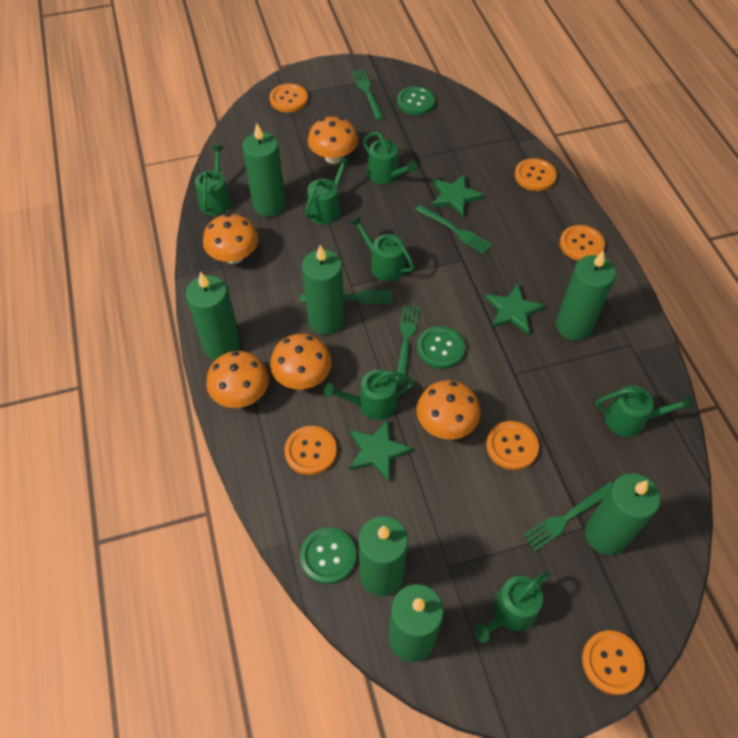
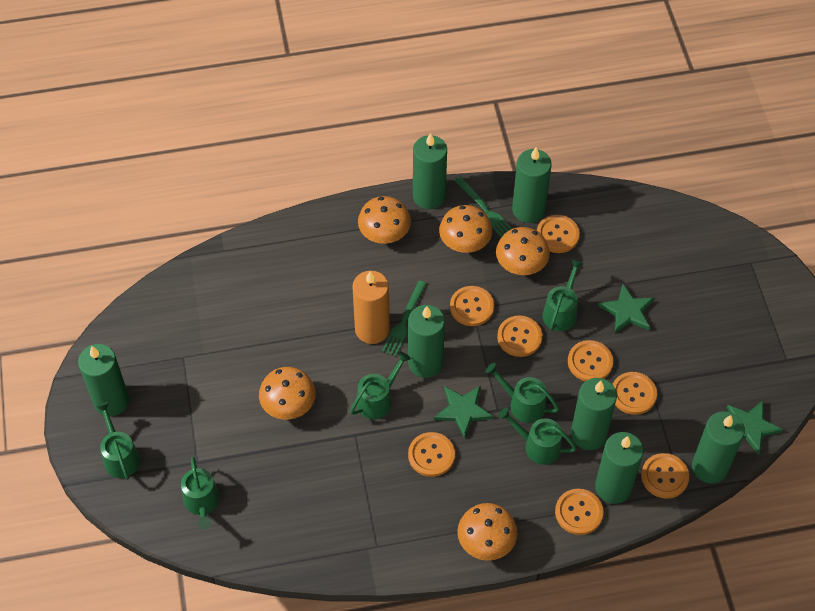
green button: [300,527,356,584] [397,86,435,115] [417,326,465,369] = 3 -> none = 0
green fork: [300,290,393,304] [352,70,384,120] [395,305,419,386] [415,205,492,254] [523,482,613,551] = 5 -> [382,280,427,357] [454,176,512,238] = 2
green watering can: [195,145,232,216] [305,156,350,224] [324,369,414,420] [350,215,414,281] [363,132,418,184] [473,571,550,643] [595,386,694,437] = 7 -> [96,402,140,480] [181,457,220,530] [350,351,411,419] [485,363,559,423] [498,407,577,465] [543,259,584,331] = 6
orange button: [270,83,308,112] [284,426,337,475] [486,421,539,470] [515,158,557,191] [560,225,605,261] [582,631,645,695] = 6 -> [408,432,455,477] [450,286,494,326] [497,316,542,357] [537,215,580,253] [555,489,603,535] [568,340,613,381] [612,372,657,415] [641,453,689,499] = 8
orange candle: none = 0 -> [352,271,390,344] = 1

